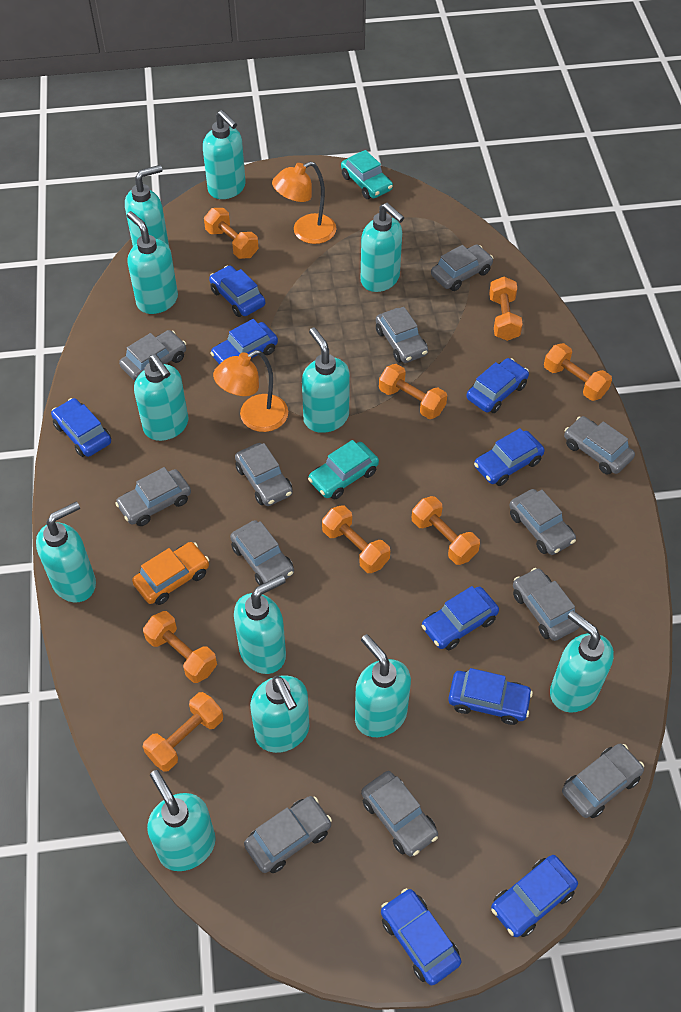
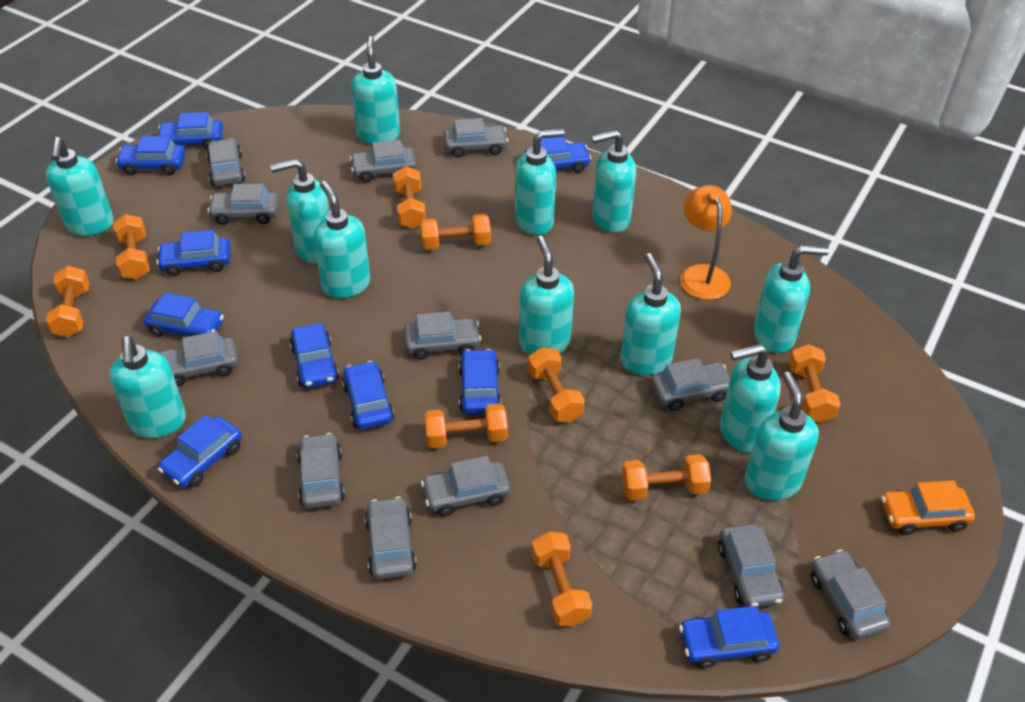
blue car: [51,398,111,457] [209,266,265,317] [210,319,278,364] [381,888,461,985] [422,586,499,650] [448,668,533,725] [466,358,529,413] [474,428,545,486] [491,855,578,937] = 9 -> [116,136,186,175] [144,292,224,337] [156,230,230,276] [157,112,223,149] [158,415,242,488] [290,323,339,388] [342,361,394,430] [459,349,501,414] [524,136,591,173] [679,606,779,669] = 10
orange dumbbell: [143,611,217,683] [143,692,223,772] [204,208,259,259] [322,505,390,573] [379,364,447,419] [412,496,480,565] [489,277,523,341] [544,343,612,401] = 8 -> [46,266,90,337] [113,214,150,280] [393,166,426,229] [420,214,491,250] [424,404,508,448] [528,347,585,423] [532,531,592,627] [621,454,711,501] [789,344,840,423] = 9
orange lamp: [213,350,288,432] [272,162,336,244] = 2 -> [680,185,732,300] = 1
turquoise car: [308,440,379,500] [341,150,393,199] = 2 -> none = 0

